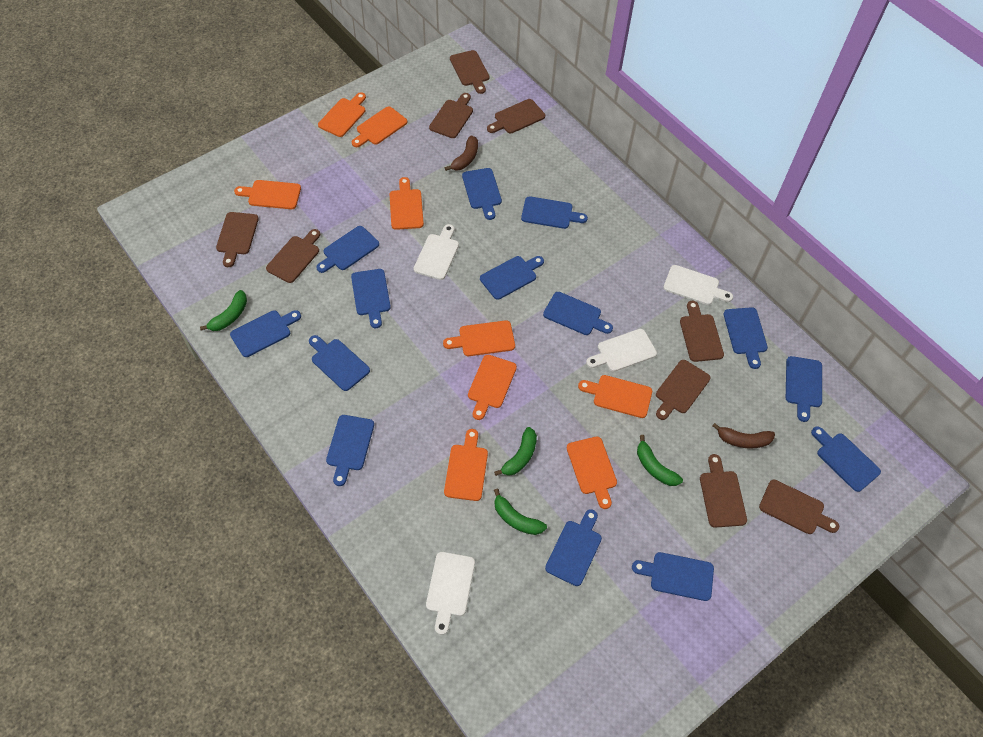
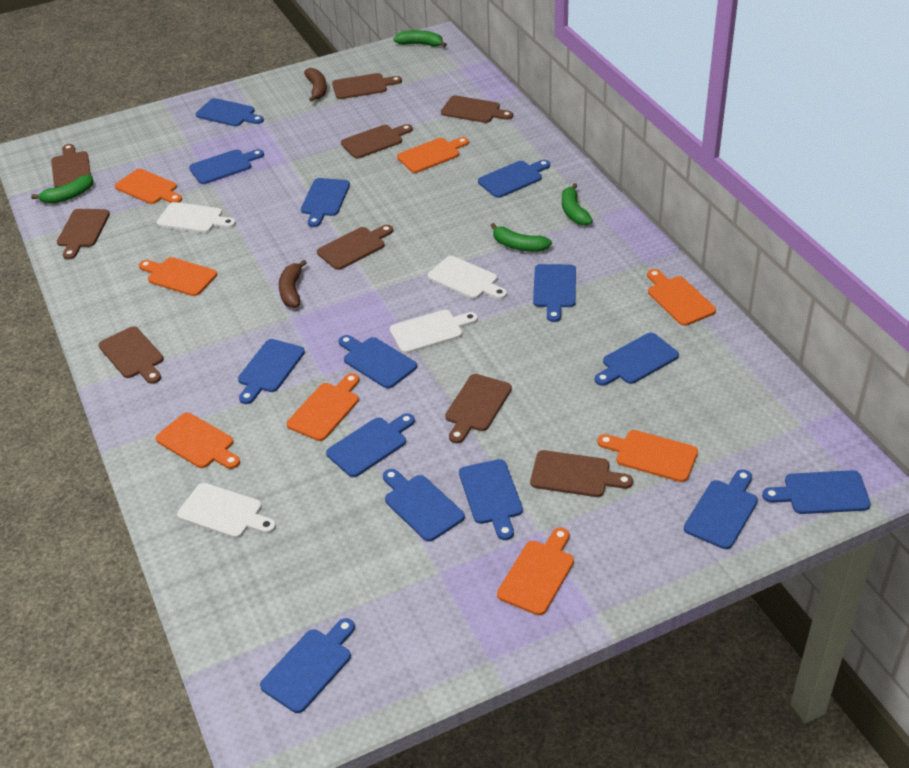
orange cutting board: [234,180,301,209] [318,92,366,137] [352,106,407,147] [390,177,424,230] [443,320,515,356] [444,429,488,501] [468,355,517,420] [567,436,617,509] [578,375,652,418] = 9 -> [115,169,182,204] [139,257,217,296] [156,413,240,469] [286,373,359,441] [397,137,469,173] [497,528,574,615] [597,430,698,482] [647,269,716,326] = 8

